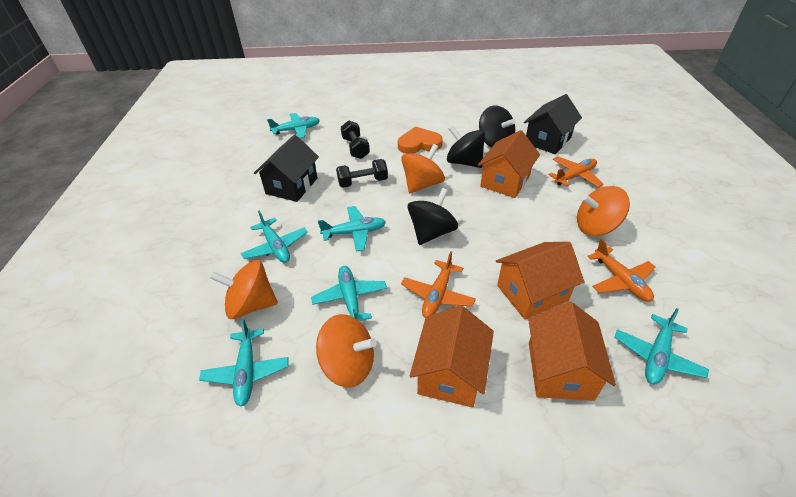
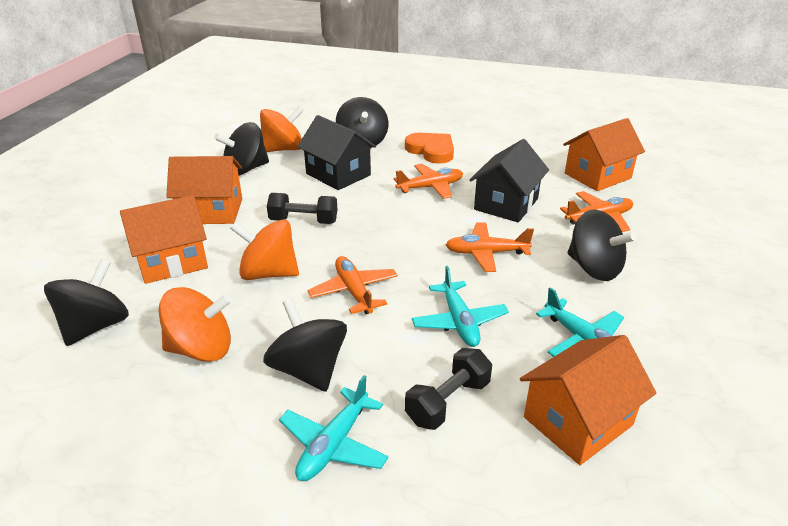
black spinning top: [408,188,458,245] [447,125,485,168] [479,105,516,148] = 3 -> [44,259,129,346] [214,122,269,176] [263,298,347,392] [336,97,388,148] [568,210,636,281] = 5
orange plane: [401,251,476,318] [548,156,604,188] [587,239,656,302] = 3 -> [307,256,398,314] [394,164,463,199] [446,223,534,272] [560,191,633,232] = 4
orange spinning top: [210,260,278,319] [316,314,377,388] [401,144,445,193] [577,186,630,236] = 4 -> [158,287,232,362] [230,219,299,280] [260,106,304,152] = 3
turquoise plane: [199,319,289,407] [241,211,308,263] [267,113,320,138] [311,266,387,321] [318,206,386,251] [614,308,709,384] = 6 -> [279,375,389,481] [412,266,509,347] [536,287,624,357] = 3

